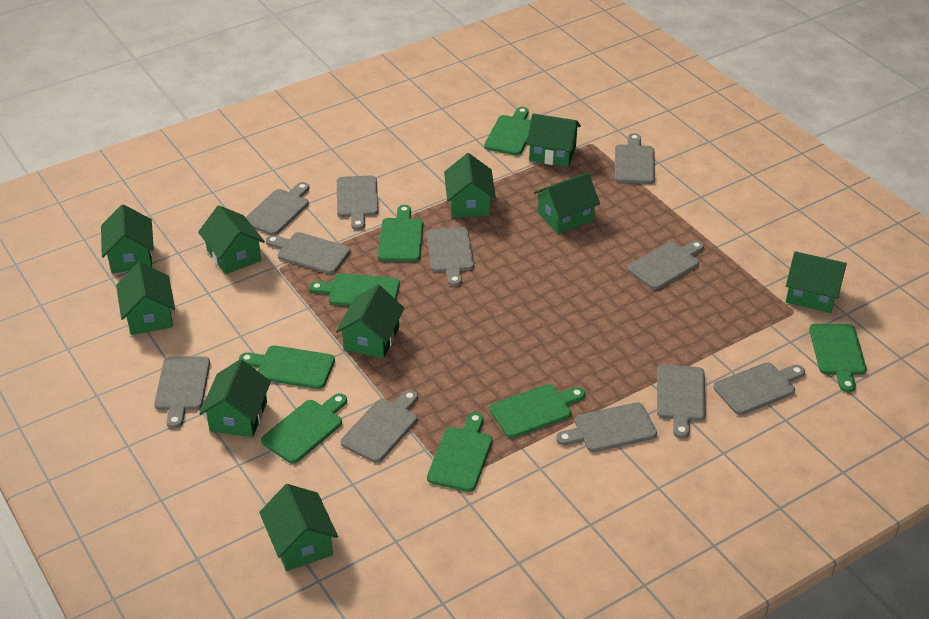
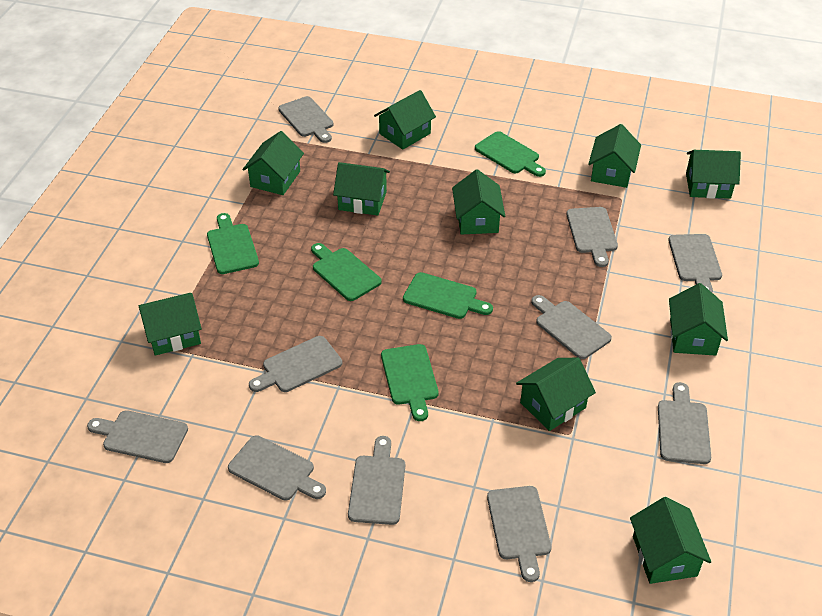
green cutting board: [239,345,335,389] [261,393,347,464] [309,273,400,306] [378,205,423,262] [427,412,492,492] [484,107,531,155] [490,384,585,438] [809,324,867,392] = 8 -> [207,213,259,274] [311,243,382,301] [381,344,439,421] [403,272,493,319] [475,131,546,177] = 5
grey cutting board: [154,356,210,429] [246,182,309,235] [266,232,351,274] [337,175,378,230] [341,390,418,463] [427,227,474,287] [556,402,657,452] [615,133,655,184] [627,240,704,290] [657,364,706,439] [713,362,805,415] = 11 -> [87,410,188,463] [228,435,326,501] [249,336,342,392] [278,96,334,143] [348,436,405,525] [487,486,551,582] [531,295,612,359] [566,207,618,267] [658,382,711,464] [668,234,722,293] = 10

